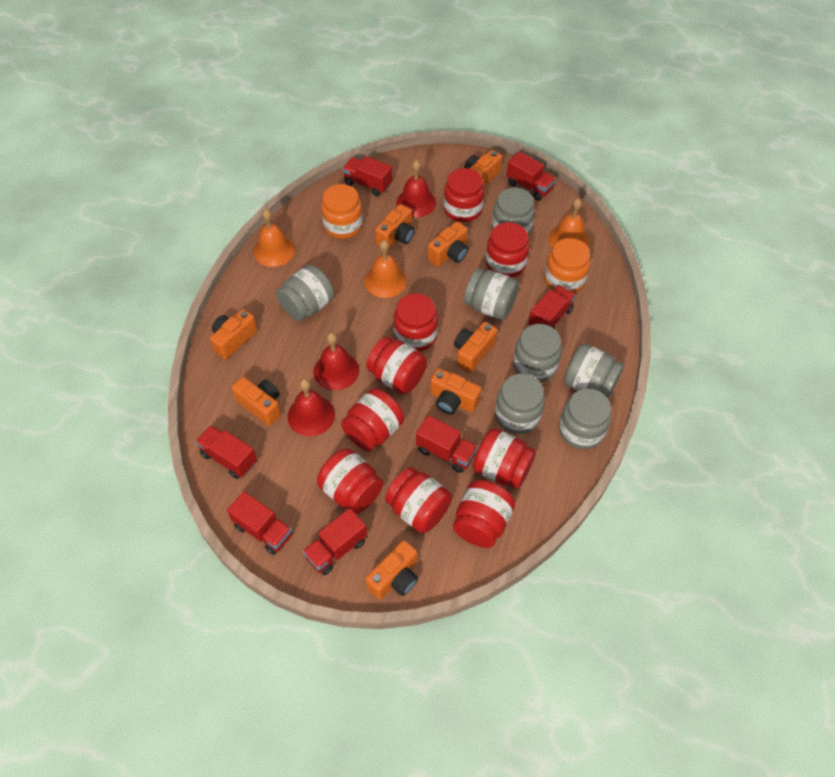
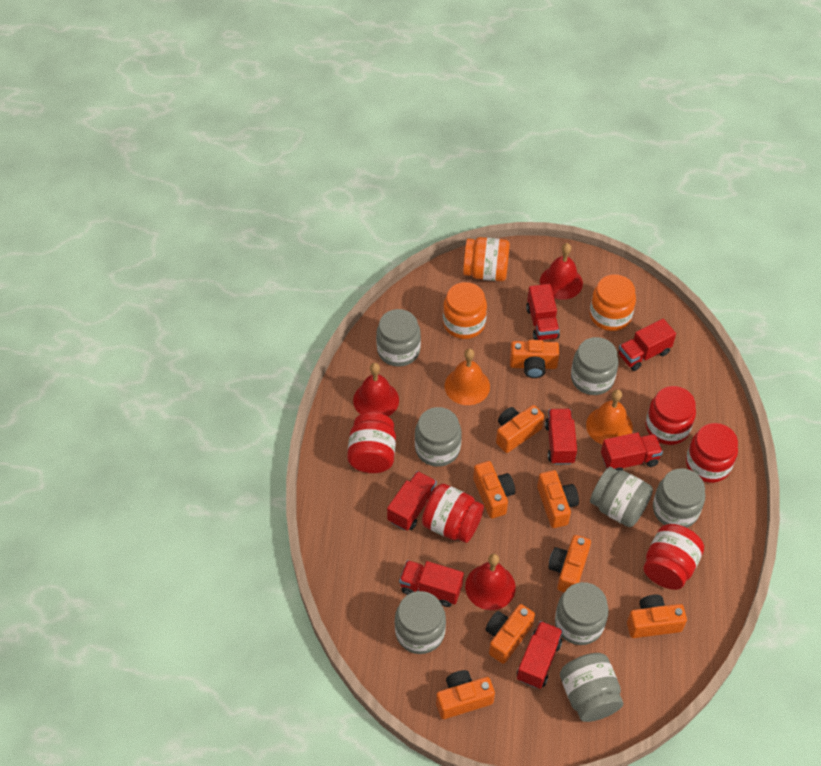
grey jar: [276,265,334,321] [464,268,519,320] [492,187,535,236] [495,374,545,434] [513,324,562,382] [559,389,611,449] [564,344,624,399] = 7 -> [376,309,421,367] [395,591,446,654] [415,407,462,467] [555,582,609,645] [560,653,623,722] [571,337,619,395] [590,467,653,527] [653,469,705,528] = 8
orange bell: [253,209,295,267] [364,240,407,298] [548,198,590,249] = 3 -> [445,349,490,405] [586,389,633,445] = 2
orange jar: [321,184,363,239] [545,238,590,293] = 2 -> [443,282,487,339] [463,237,510,281] [590,274,636,331] = 3
red jar: [317,448,383,514] [341,388,404,451] [366,336,427,394] [385,467,452,533] [393,294,438,351] [444,168,484,222] [453,480,515,548] [473,428,536,489] [486,222,529,278] = 9 -> [347,412,396,473] [422,483,484,543] [643,524,704,590] [646,386,696,445] [686,423,738,483] = 5

